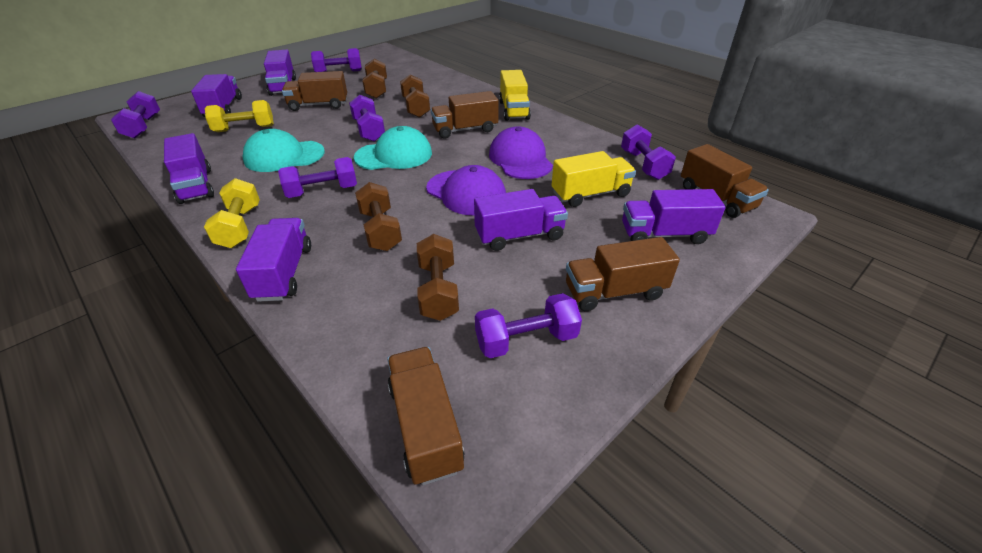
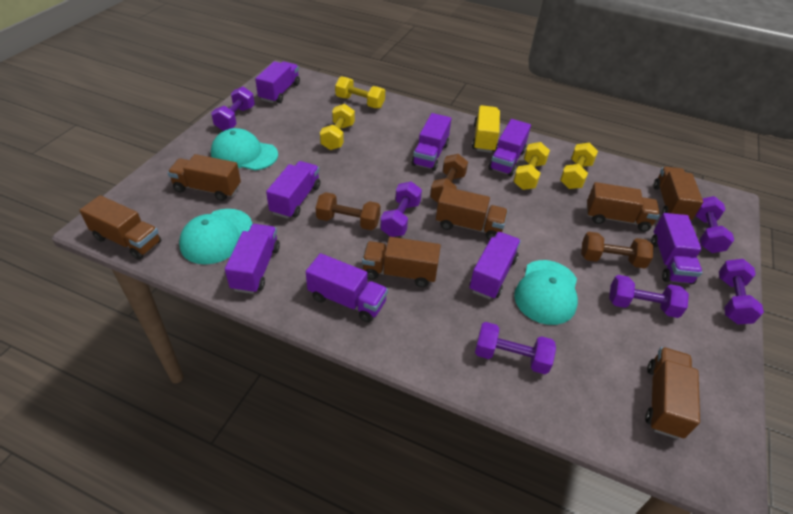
brown dumbbell: [355,182,402,251] [363,59,387,99] [400,74,430,118] [417,234,459,321] = 4 -> [315,192,380,230] [430,154,468,203] [581,232,653,268] = 3
brown truck: [282,71,347,111] [387,347,464,485] [431,91,499,138] [566,237,680,311] [681,144,769,218] = 5 -> [79,195,161,260] [168,154,241,201] [362,237,441,287] [436,187,508,240] [587,182,660,232] [645,347,700,439] [654,167,703,220] = 7
purple cap: [426,165,506,215] [489,127,553,179] = 2 -> none = 0
purple truck: [164,133,214,204] [191,74,242,117] [236,218,311,302] [264,50,296,96] [474,189,568,251] [622,189,726,244] = 6 -> [225,224,280,294] [255,61,300,103] [266,161,320,219] [306,253,388,322] [412,113,451,171] [470,232,521,299] [488,119,531,177] [651,213,702,285] = 8
turquoise cap: [243,129,325,172] [354,126,432,170] = 2 -> [179,209,252,264] [211,128,278,171] [514,260,578,325] = 3
yellow dumbbell: [204,178,260,248] [205,100,274,132] = 2 -> [320,104,355,150] [335,76,385,109] [513,142,550,190] [560,143,598,189] = 4
yellow truck: [499,70,531,121] [552,151,636,207] = 2 -> [472,105,500,153] = 1

